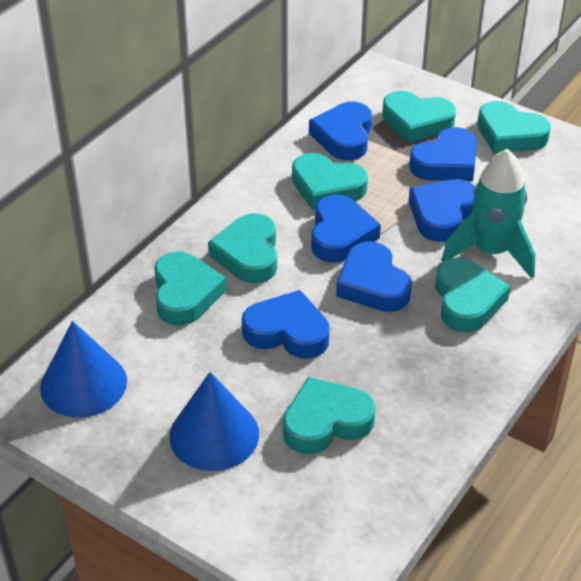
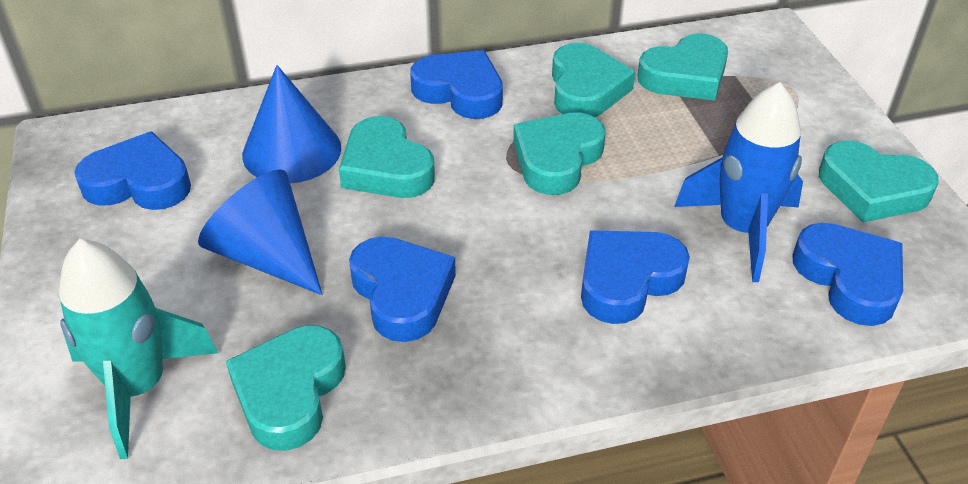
blue heart: [242,290,330,359] [309,102,372,160] [311,194,381,262] [336,241,412,312] [409,127,477,181] [409,179,475,242] = 6 -> [74,131,191,210] [349,236,456,342] [410,50,503,119] [581,230,690,324] [792,223,903,326] = 5
blue rocket: none = 0 -> [674,82,803,282] = 1
turquoise heart: [154,252,227,325] [208,213,277,284] [283,377,376,454] [292,153,368,210] [382,91,456,143] [435,258,511,332] [477,101,551,153] = 7 -> [226,325,346,451] [339,116,435,198] [513,112,606,195] [552,43,635,117] [637,33,728,101] [819,140,939,223] = 6

